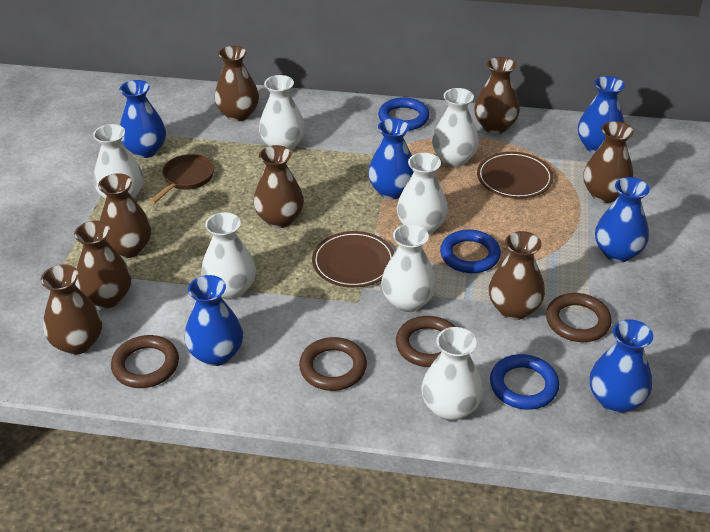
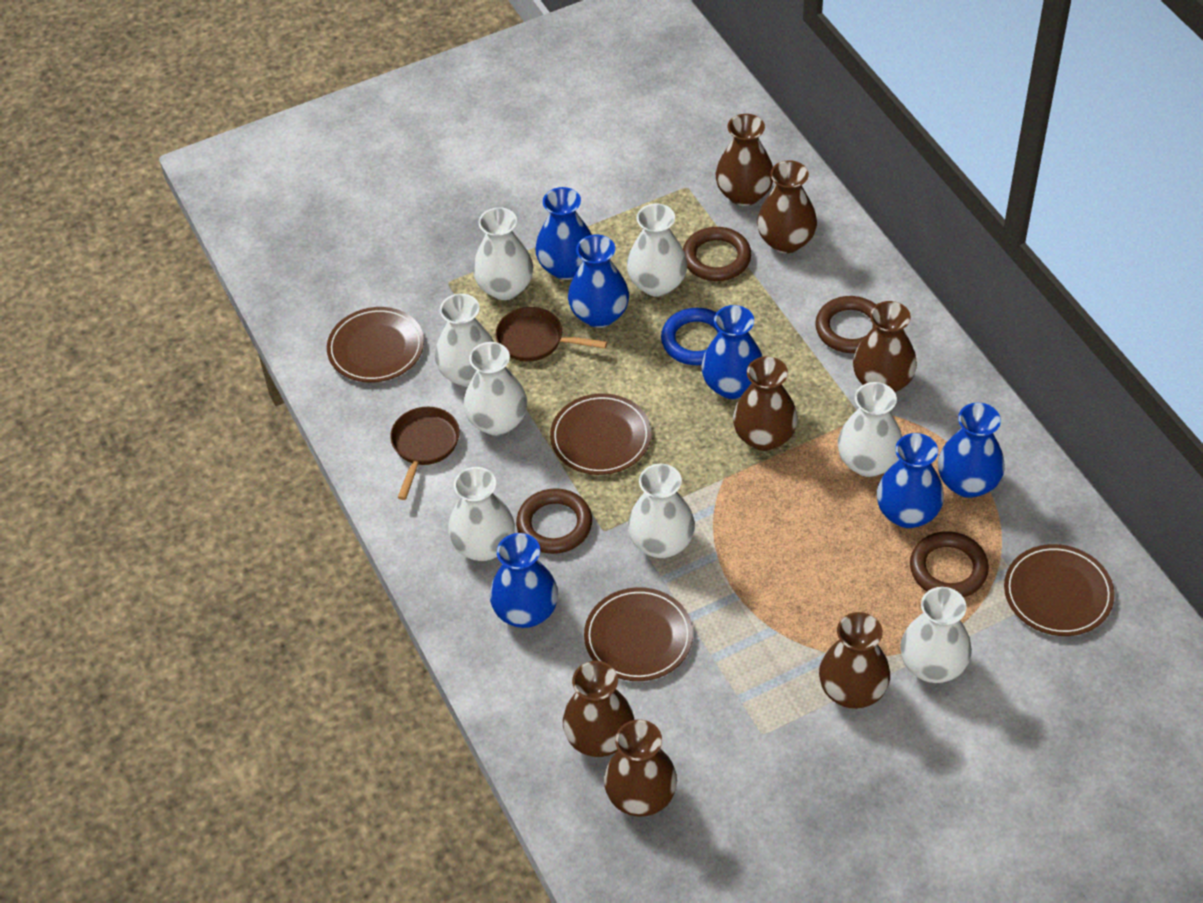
blue ring: [378,97,430,131] [440,230,501,273] [490,354,559,410] = 3 -> [661,308,719,365] = 1
brown pan: [149,154,214,204] = 1 -> [390,407,460,500] [495,307,607,362] = 2
brown plate: [312,231,394,288] [477,152,554,199] = 2 -> [327,307,424,382] [550,394,651,475] [584,587,693,681] [1004,544,1115,636] = 4
brown vase: [41,264,102,355] [74,221,131,308] [98,173,151,258] [215,46,259,121] [253,145,304,228] [474,57,520,134] [489,231,545,320] [583,121,634,203] = 8 -> [563,661,634,757] [604,719,677,817] [716,114,773,206] [733,356,798,451] [757,160,817,253] [819,612,890,709] [853,301,917,392] = 7
white vase: [93,124,143,199] [201,212,256,300] [259,75,305,151] [381,224,437,312] [397,153,448,235] [421,327,483,421] [432,88,479,167] = 7 -> [435,294,494,387] [448,467,515,561] [464,342,527,436] [473,207,533,300] [627,203,687,297] [628,464,695,558] [838,382,902,477] [900,587,972,683] = 8

